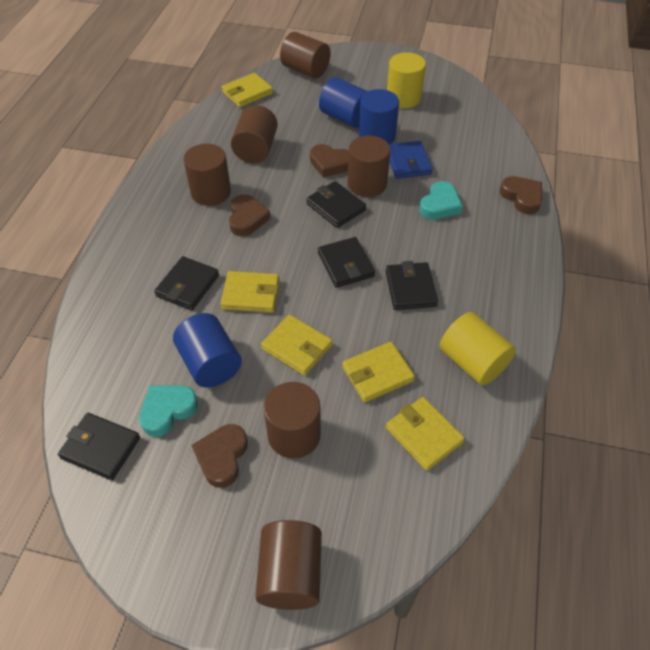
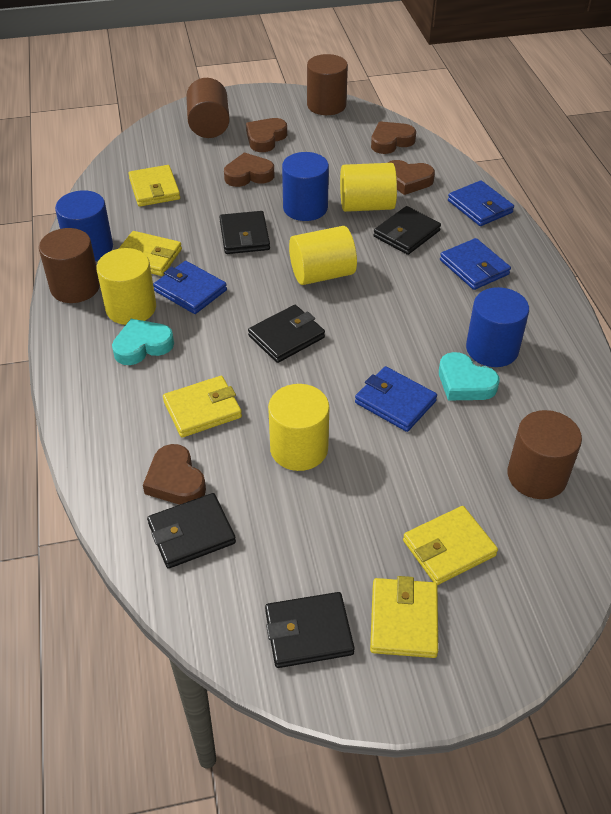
blue wallet: [389,141,432,179] = 1 -> [153,261,227,314] [355,366,437,432] [440,238,511,290] [448,180,514,226] = 4
brown cylinder: [183,144,231,206] [231,105,278,163] [255,520,322,610] [264,382,321,459] [280,32,331,78] [348,136,390,197] = 6 -> [39,228,100,303] [186,78,230,138] [307,54,348,115] [507,410,582,499] = 4
brown heart: [192,424,248,488] [229,194,271,236] [310,144,349,178] [500,176,542,214] = 4 -> [143,444,206,505] [224,152,275,187] [246,118,287,152] [371,121,416,154] [388,160,435,195] = 5
yellow cylinder: [387,52,426,108] [440,312,516,386] = 2 -> [96,248,156,325] [268,384,329,471] [289,226,357,285] [340,163,397,212] = 4

